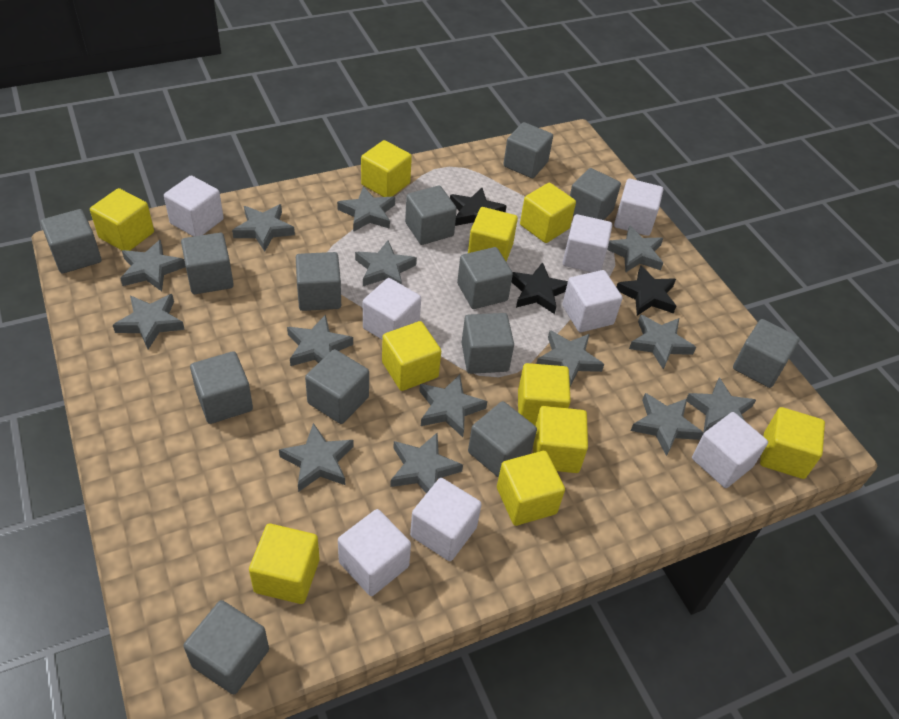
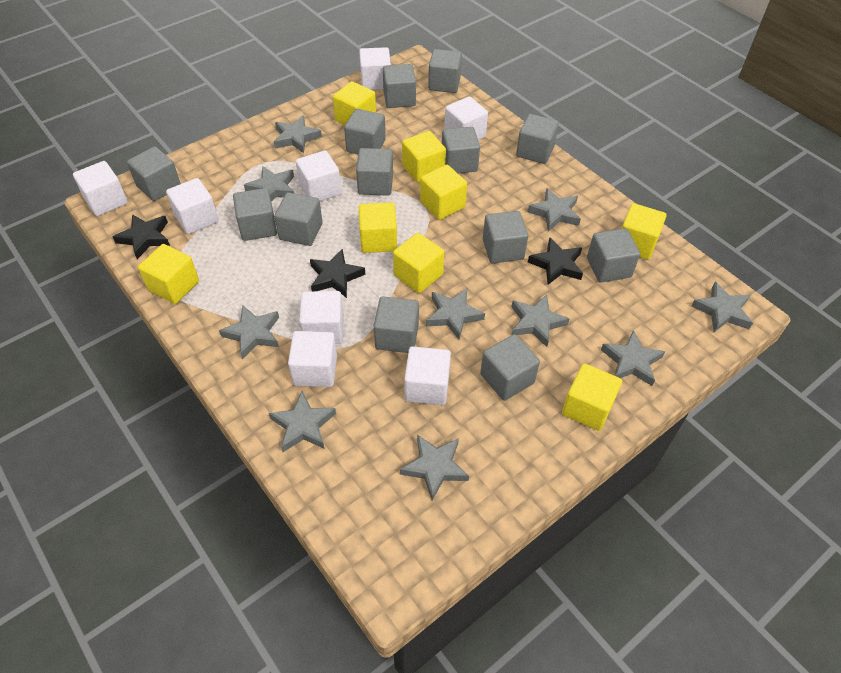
grey star: [113,294,185,349] [120,240,186,291] [232,204,295,251] [279,423,354,492] [287,315,353,366] [337,186,395,232] [355,240,417,286] [390,433,463,494] [419,374,487,437] [536,330,604,386] [607,225,663,272] [629,315,696,370] [631,393,703,456] [686,378,756,434] = 14 -> [219,305,279,360] [244,166,294,202] [269,391,336,452] [274,116,322,153] [400,435,469,500] [426,289,485,339] [511,294,570,347] [528,188,581,232] [601,330,665,386] [691,282,753,332] = 10
yellow cube: [90,188,154,251] [249,523,319,604] [361,140,412,197] [382,321,441,391] [468,207,518,262] [497,451,565,526] [518,363,571,425] [520,183,576,243] [533,406,588,473] [760,407,825,479] = 10 -> [138,244,199,304] [333,81,376,125] [359,202,397,253] [393,233,444,293] [402,131,446,183] [420,165,467,220] [562,363,622,431] [622,203,666,259] = 8

